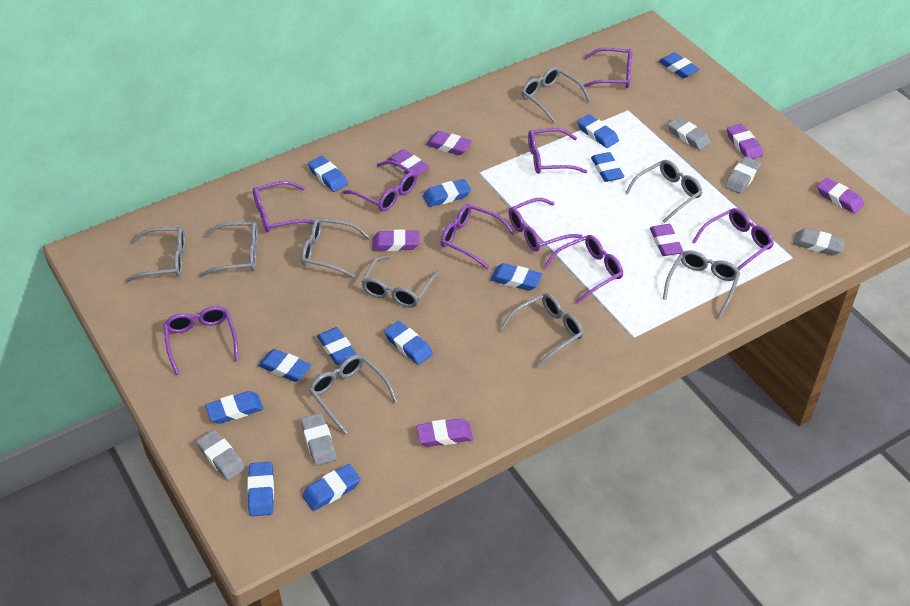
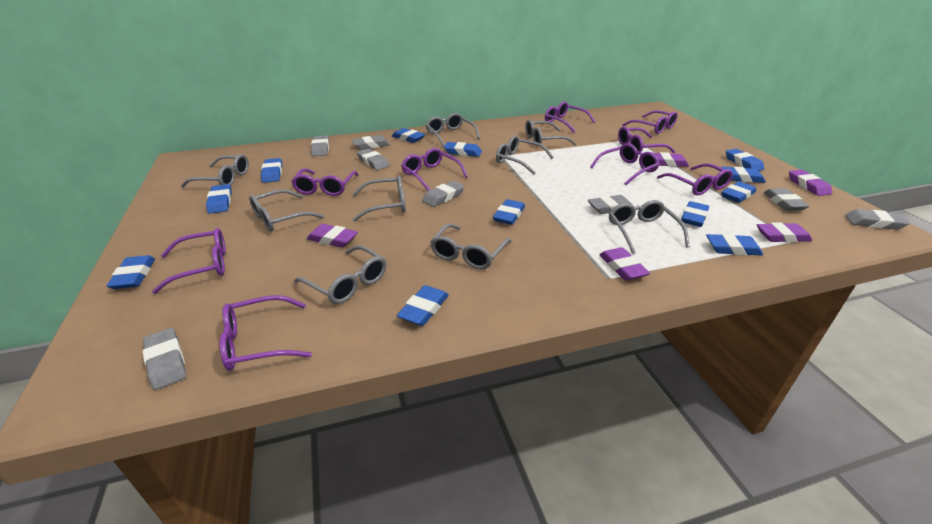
grey eraser: [196,430,246,481] [301,413,337,466] [668,117,711,150] [725,157,761,194] [793,228,845,255] = 5 -> [143,328,186,390] [311,136,329,156] [352,135,390,150] [357,148,389,170] [422,181,465,207] [588,195,632,214] [764,188,810,211] [845,209,910,230] = 8
purple eraser: [372,229,420,251] [388,149,430,176] [416,418,473,447] [426,131,472,155] [650,224,684,256] [727,124,763,159] [817,178,864,214] = 7 -> [307,224,358,248] [599,247,650,281] [654,152,689,167] [757,222,812,242] [789,169,832,196] = 5

